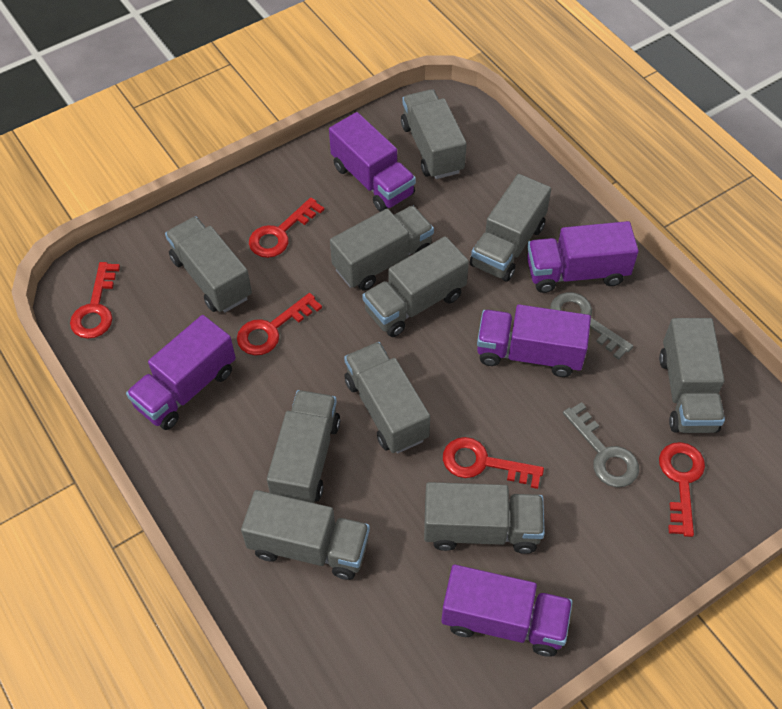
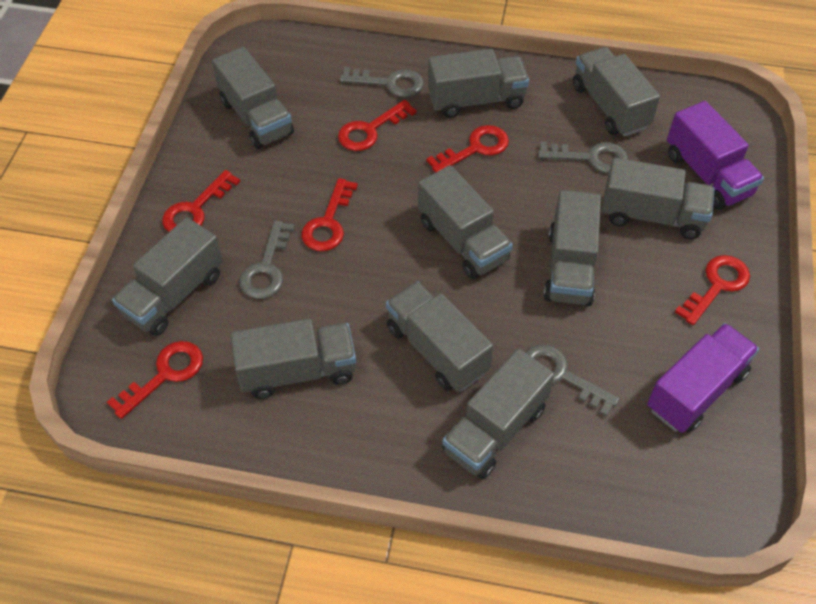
grey key: [550,292,633,360] [563,402,639,487] = 2 -> [239,220,295,299] [340,67,424,97] [525,344,620,417] [538,141,628,173] = 4
purple truck: [126,315,236,430] [329,112,416,212] [441,564,573,657] [477,304,591,377] [527,221,639,293] = 5 -> [647,323,759,433] [667,101,764,209] = 2
red key: [70,262,120,339] [237,293,322,355] [249,197,324,258] [443,437,544,489] [659,442,705,537] = 5 -> [107,341,203,419] [162,170,241,232] [301,178,358,251] [338,100,417,151] [426,125,509,173] [675,255,750,325] = 6

